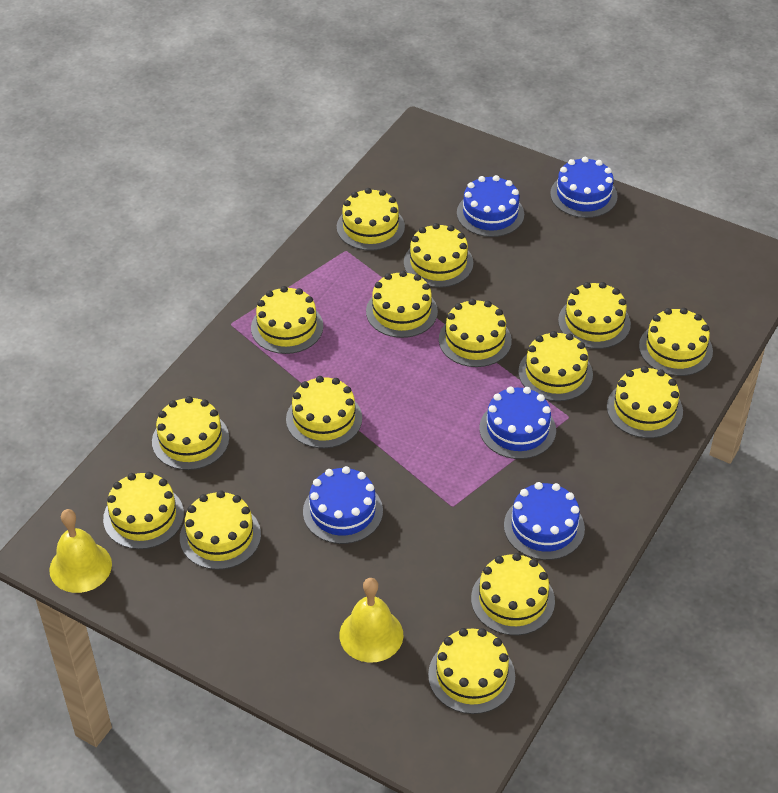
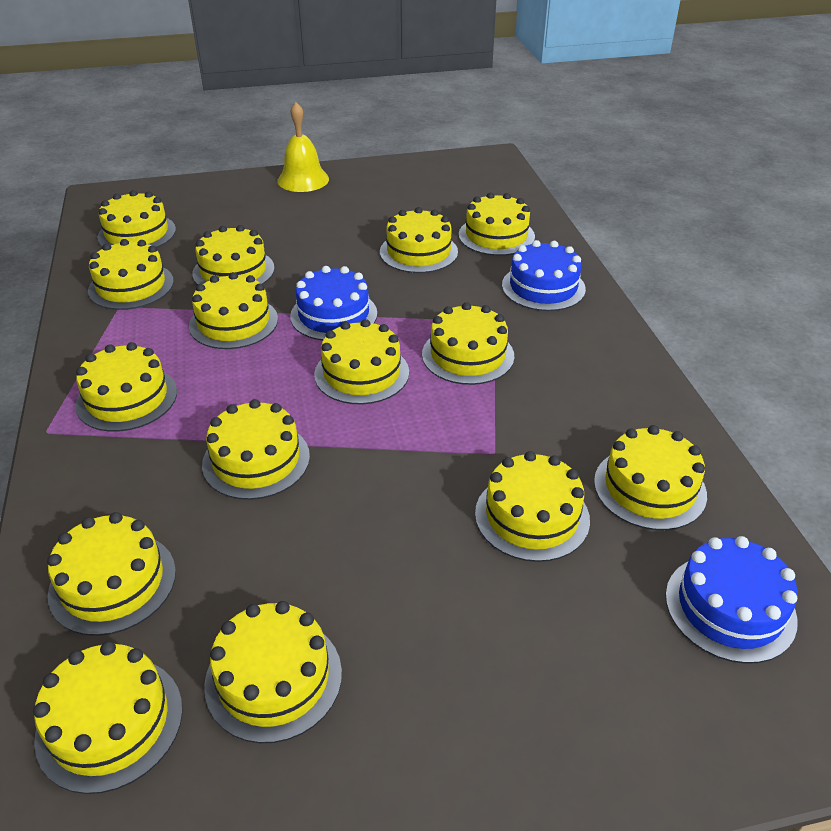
blue cake: [303,466,383,544] [457,175,524,237] [480,387,556,459] [504,482,585,560] [550,157,617,218] = 5 -> [290,266,377,341] [502,240,586,311] [665,536,798,664] = 3
yellow bell: [49,509,112,593] [339,578,403,663] = 2 -> [277,102,329,192] = 1

